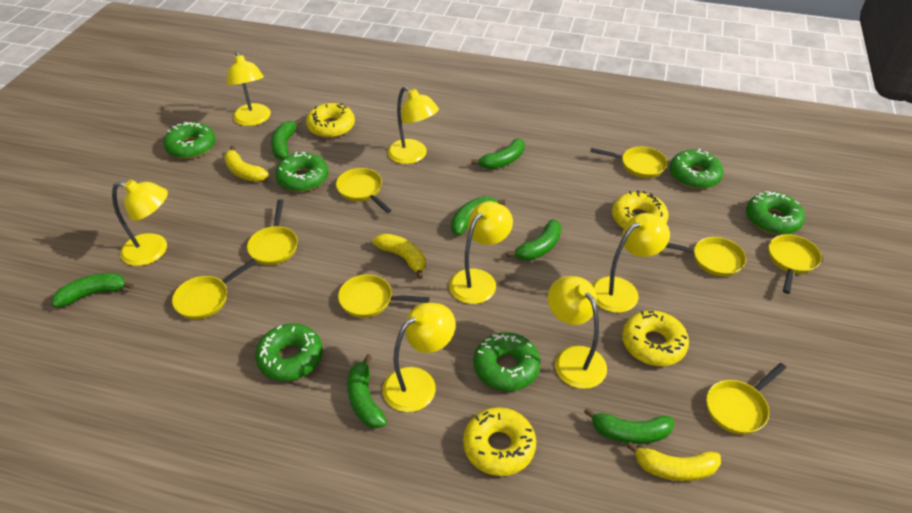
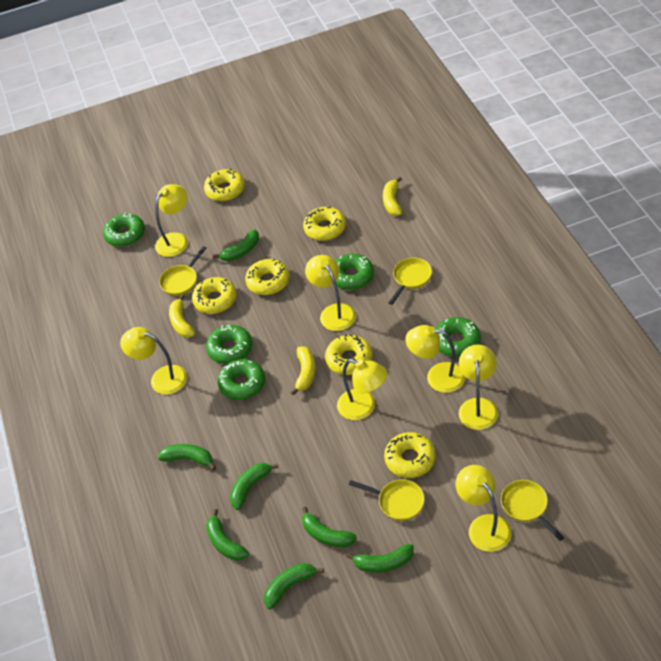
green donut: [163,122,216,159] [255,324,323,381] [275,152,328,192] [474,332,541,391] [669,149,724,189] [746,191,805,235] = 6 -> [103,212,145,247] [206,325,252,364] [218,359,265,400] [335,254,374,290] [435,317,481,357] = 5
yellow donut: [306,103,355,138] [463,407,536,476] [612,190,669,229] [622,310,689,366] = 4 -> [192,277,236,314] [204,169,245,201] [245,258,290,295] [303,207,346,241] [325,334,373,375] [384,432,436,478] = 6
yellow pan: [172,259,257,320] [247,199,298,265] [336,168,392,213] [338,274,430,318] [590,147,667,178] [666,237,746,277] [706,363,786,435] [769,234,822,294] = 8 -> [159,246,207,296] [349,479,425,521] [388,258,432,305] [501,480,564,541] = 4

